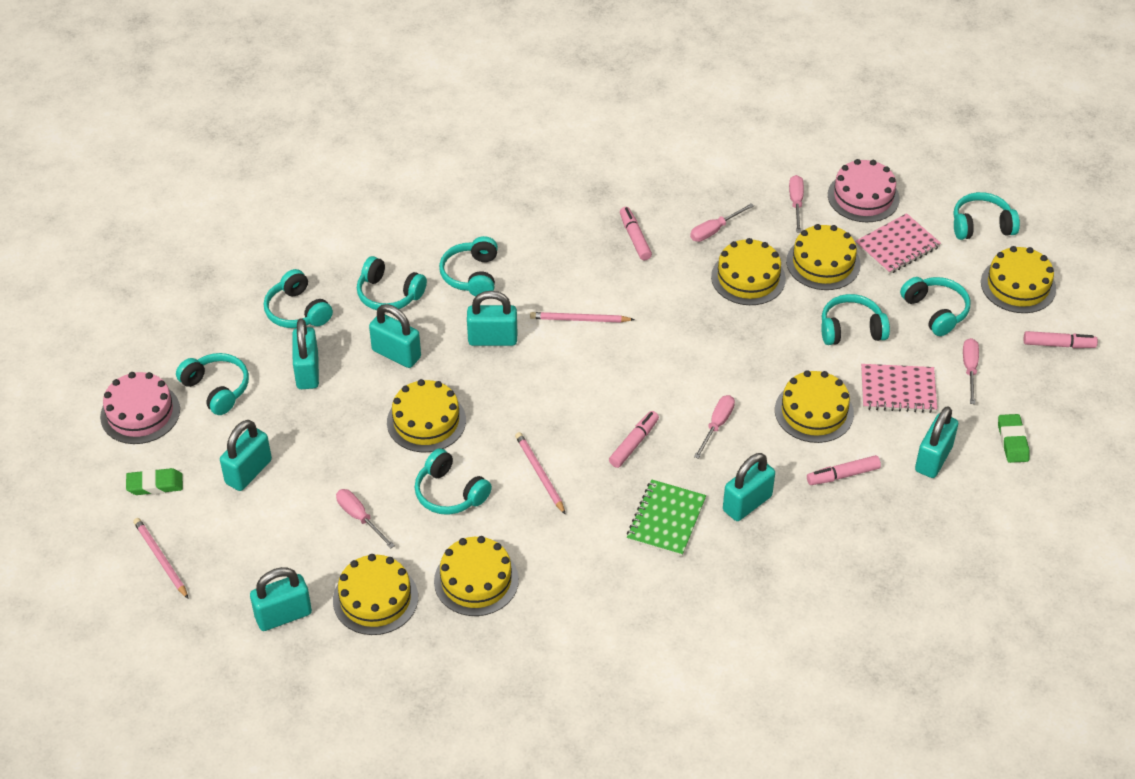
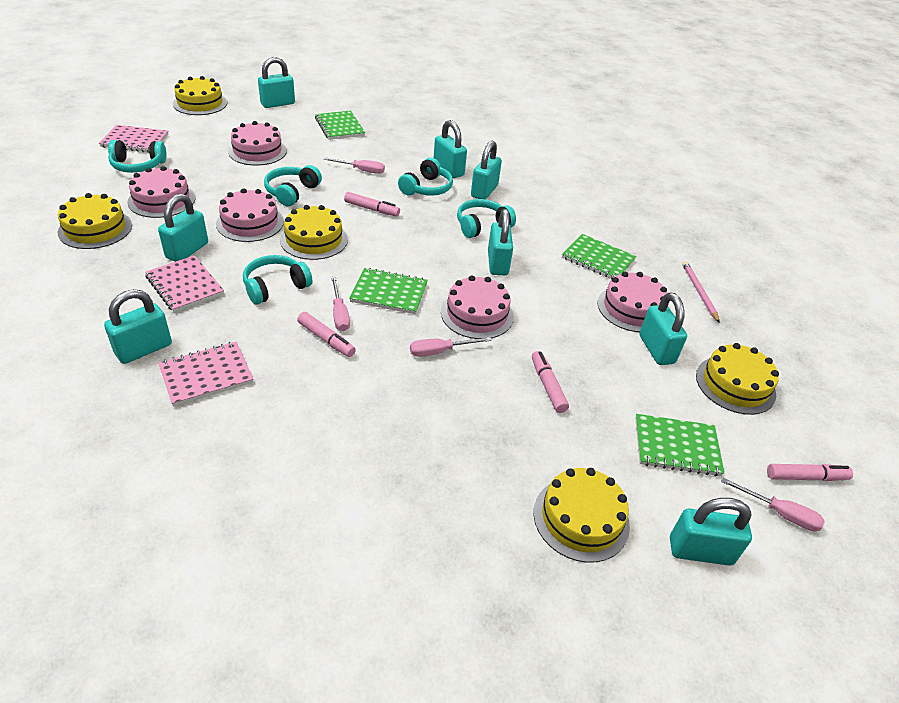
green eraser: [126,468,183,495] [998,414,1030,463] = 2 -> none = 0
green notebook: [627,480,706,556] = 1 -> [315,111,365,140] [349,268,428,314] [562,234,636,280] [635,414,724,477] = 4
pink cake: [100,372,180,444] [828,159,900,222] = 2 -> [127,166,196,218] [216,188,284,242] [228,121,287,166] [441,275,514,339] [597,272,667,332] = 5
pink notebook: [855,213,941,274] [861,364,937,413] = 2 -> [99,125,169,153] [145,255,224,312] [158,342,253,407] = 3
pink pencil: [133,518,188,599] [515,432,565,514] [530,312,635,323] = 3 -> [682,261,720,323] = 1
pink screwdriver: [336,489,395,548] [690,203,754,242] [694,395,735,459] [789,175,804,232] [963,338,979,404] = 5 -> [324,158,385,174] [331,277,350,331] [410,337,492,357] [721,477,825,531] = 4
turquoise headphones: [176,353,249,415] [264,269,333,328] [357,256,427,310] [414,448,492,515] [439,236,498,296] [821,294,890,345] [900,277,971,336] [953,192,1020,240] = 8 -> [108,140,167,173] [243,255,312,304] [264,165,322,207] [398,158,453,196] [457,199,516,238] = 5
turquoise padlock: [220,420,272,491] [250,567,312,631] [292,318,319,389] [369,304,421,368] [467,291,517,346] [723,453,775,521] [915,406,958,478] = 7 -> [104,289,172,364] [158,194,208,262] [258,57,295,108] [434,120,467,178] [471,141,502,199] [488,209,513,276] [639,293,687,365] [670,498,752,566] = 8
yellow cake: [333,554,418,635] [387,379,466,453] [434,536,519,616] [711,238,786,305] [775,370,854,443] [786,224,861,290] [981,246,1056,313] = 7 -> [58,193,132,249] [173,76,227,115] [280,205,348,260] [534,468,630,563] [696,343,779,415] = 5

